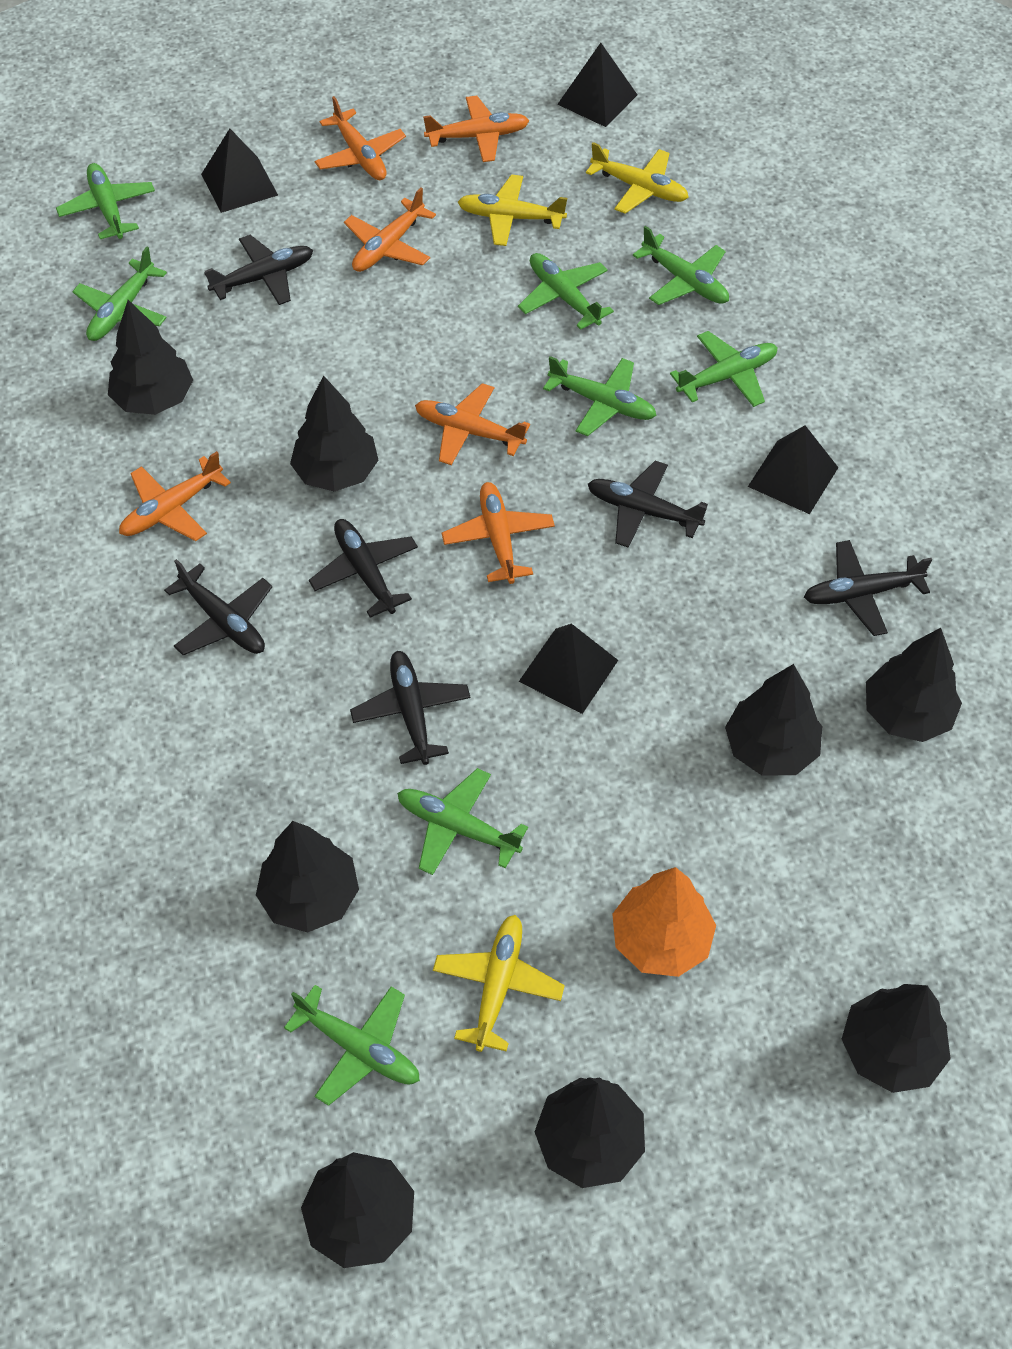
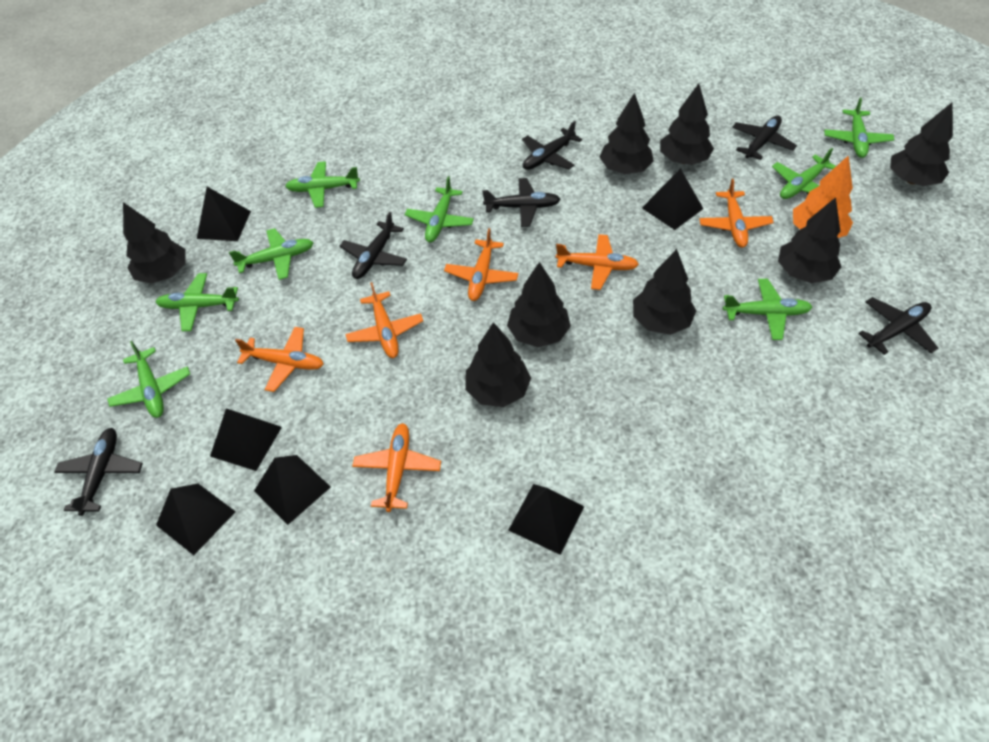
black pyramid: [201,129,278,213] [519,623,618,714] [557,43,637,127] [748,425,838,514] = 4 -> [156,484,236,555] [197,187,251,241] [210,408,282,471] [254,455,331,525] [509,484,584,555] [642,168,703,230] = 6
yellow plane: [433,915,565,1052] [458,174,567,246] [586,142,689,214] = 3 -> none = 0

